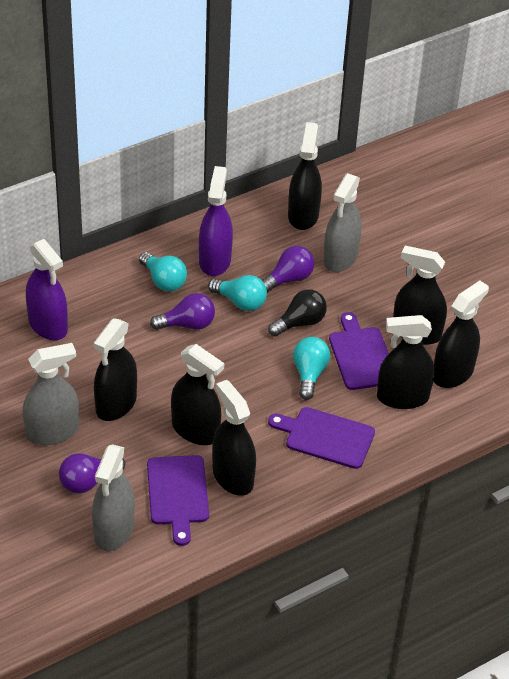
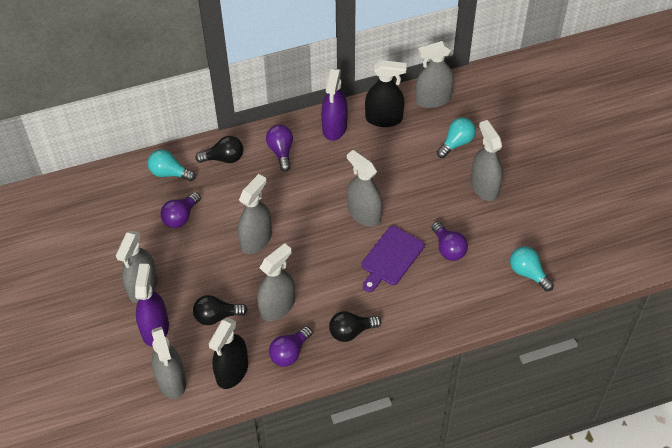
black light bulb: [268,289,327,337] = 1 -> [193,295,248,325] [195,136,243,163] [329,311,381,342] = 3
black spray bottle: [94,318,137,421] [171,344,224,445] [212,380,256,496] [288,122,322,230] [377,315,435,409] [393,246,447,345] [433,280,489,388] = 7 -> [209,318,248,389] [365,60,407,127] = 2
grey spray bottle: [22,343,79,445] [92,445,134,551] [323,173,361,272] = 3 -> [116,231,157,303] [151,327,186,399] [238,174,272,254] [257,243,295,321] [347,150,382,227] [416,41,454,108] [471,120,503,201] = 7
purple cutting board: [147,455,209,546] [268,407,375,469] [329,312,389,390] = 3 -> [361,226,425,292] = 1
purple light bulb: [59,453,126,493] [150,293,215,330] [262,246,314,293] = 3 -> [160,192,201,228] [266,125,293,171] [269,326,312,367] [431,222,468,261] = 4

